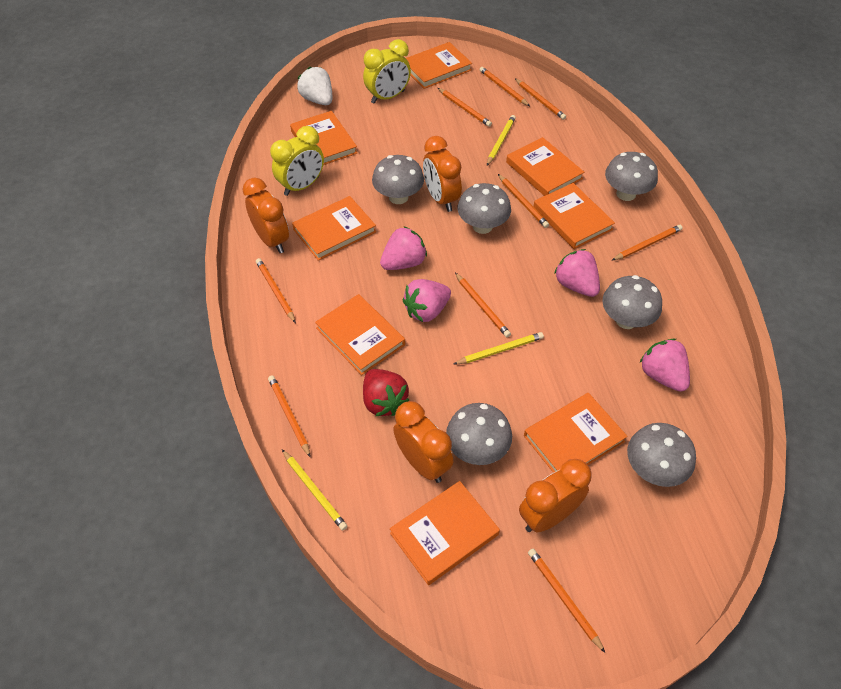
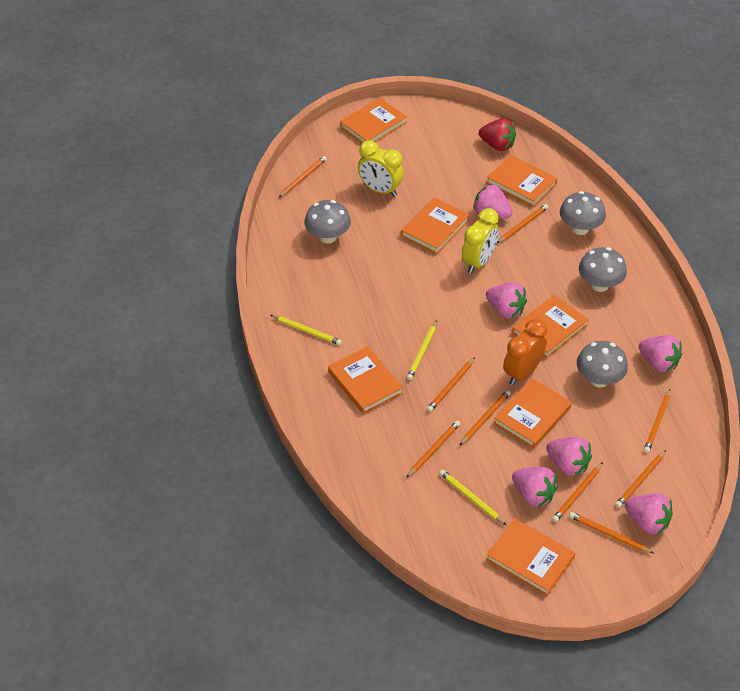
grey mushroom: [372,155,424,204] [446,403,512,465] [458,183,511,234] [602,275,662,329] [605,152,658,201] [627,423,696,487] = 6 -> [304,200,351,244] [560,191,606,235] [577,341,628,387] [579,247,627,292] = 4
orange book: [290,111,357,165] [292,196,376,261] [315,294,405,375] [390,481,500,585] [406,42,472,89] [506,137,584,196] [524,393,627,473] [533,183,615,249] = 8 -> [328,346,404,414] [340,98,407,143] [401,197,469,254] [486,518,575,596] [487,155,558,207] [493,378,572,449] [512,295,589,358] = 7
orange clock: [242,178,289,253] [393,401,453,483] [423,136,462,212] [519,459,592,533] = 4 -> [503,319,547,385] = 1
pink strawberry: [380,226,427,270] [403,279,451,322] [554,249,600,297] [640,339,690,392] = 4 -> [473,184,513,219] [486,282,527,318] [512,467,558,507] [546,437,592,476] [625,494,673,535] [639,335,682,372] = 6
white strawberry: [297,67,332,105] = 1 -> none = 0

